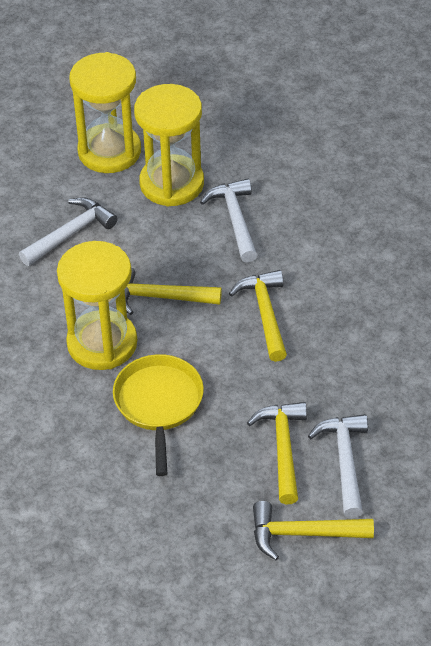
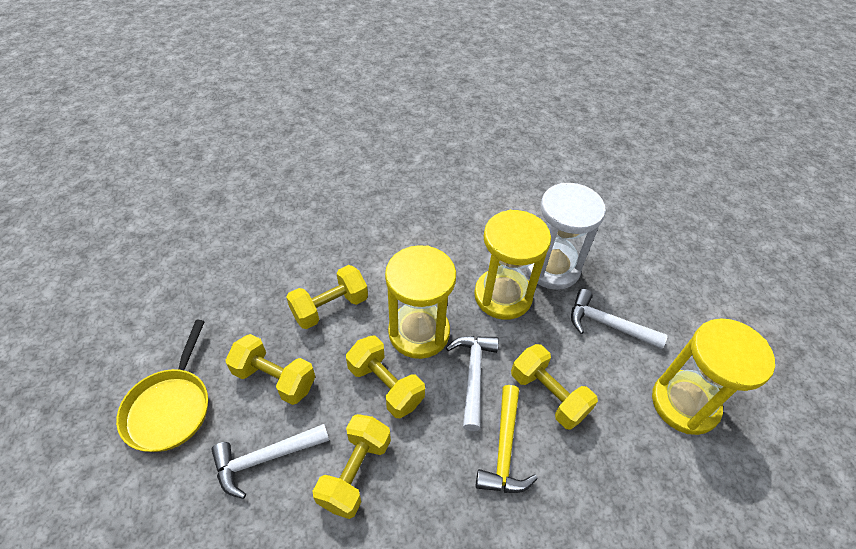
white hourglass: none = 0 -> [526,183,606,290] = 1
yellow dumbbell: none = 0 -> [225,334,315,405] [286,265,368,329] [313,414,391,519] [346,336,425,418] [511,344,598,430] = 5
yellow hammer: [125,267,222,315] [229,270,287,362] [247,402,307,504] [253,501,374,560] = 4 -> [475,385,538,493] = 1

